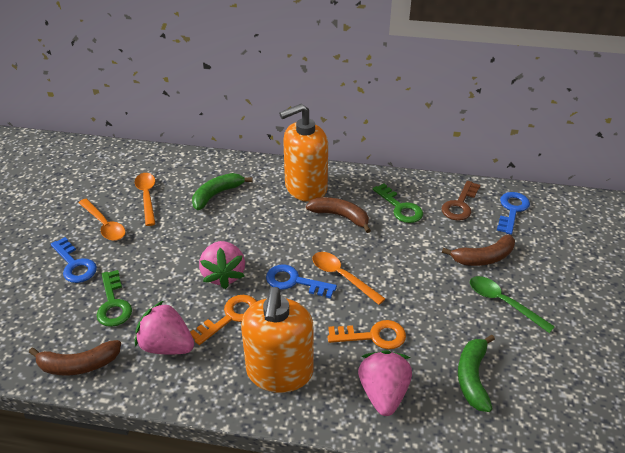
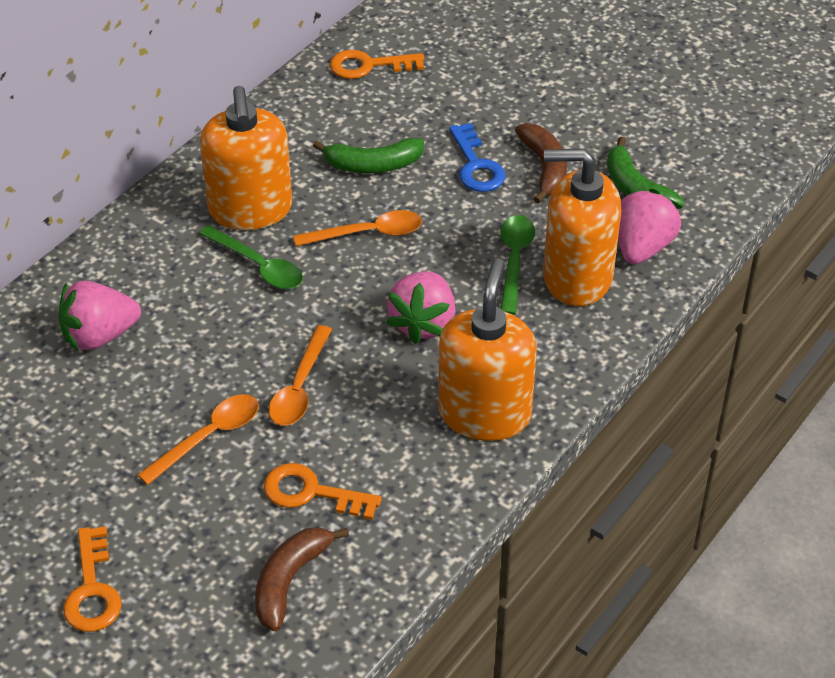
blue key: [51,237,97,283] [266,264,337,298] [497,192,530,235] = 3 -> [449,123,506,192] = 1
brown banana: [29,340,121,375] [306,197,371,233] [442,234,515,266] = 3 -> [255,527,349,631] [515,123,567,204] = 2
brown key: [442,181,480,221] = 1 -> none = 0
green key: [96,270,132,327] [373,183,423,223] = 2 -> none = 0
green spoon: [470,276,555,333] = 1 -> [199,225,303,289] [500,215,535,315] = 2
orange key: [190,295,257,345] [328,320,406,349] = 2 -> [63,526,122,632] [264,463,382,520] [330,50,424,79] = 3
orange soap dispenser: [241,287,313,393] [279,104,328,202] = 2 -> [200,86,292,230] [438,258,537,441] [543,148,621,306] = 3

